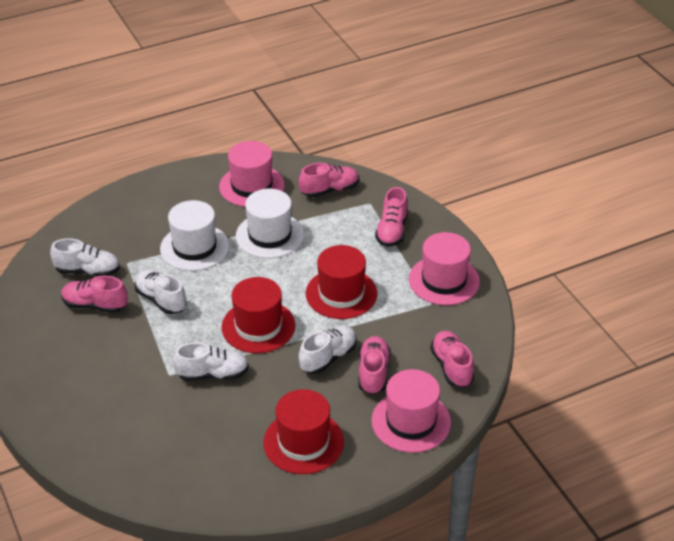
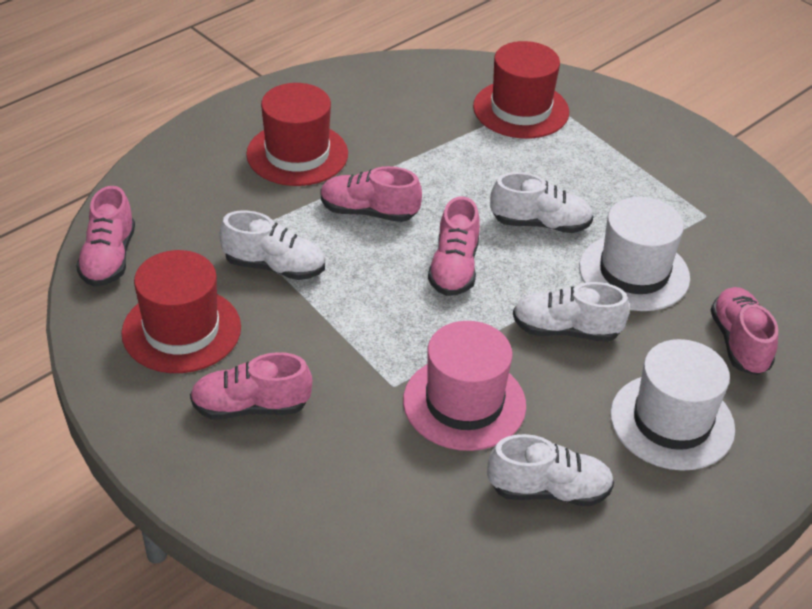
pink hat: [219,141,285,207] [371,369,451,453] [409,232,480,305] = 3 -> [403,321,526,451] = 1

